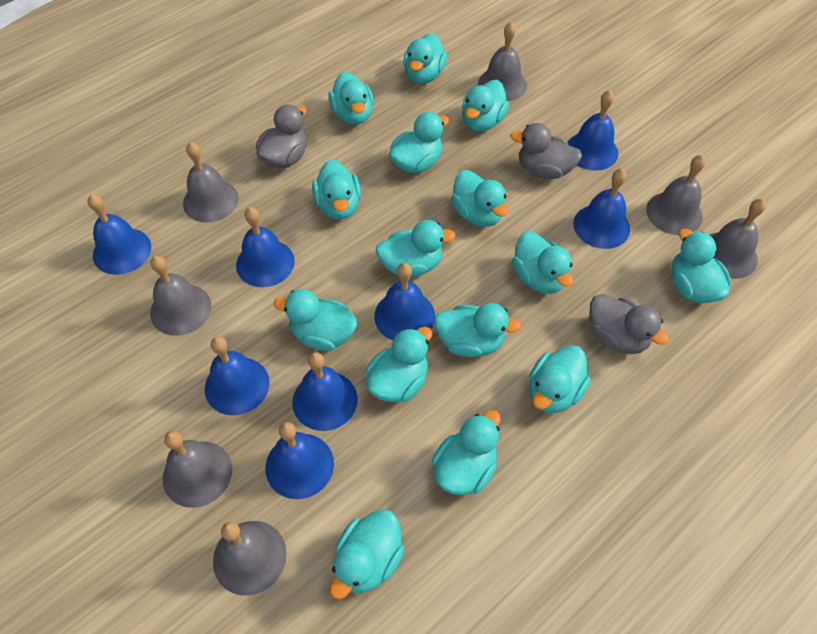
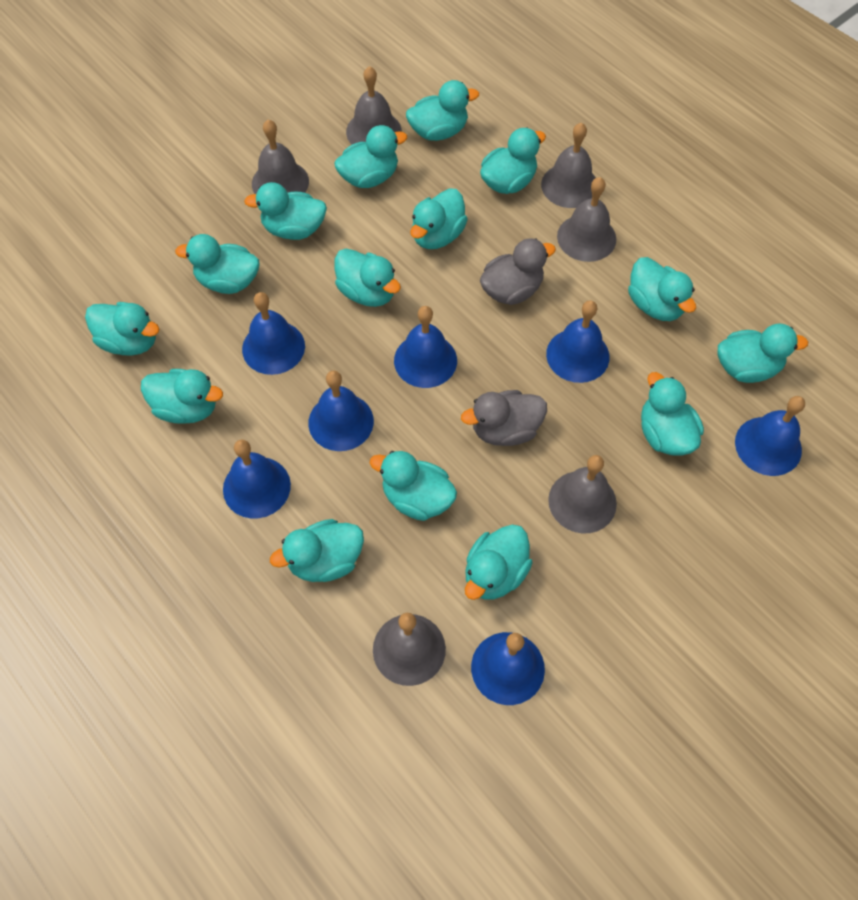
blue bell: [87,194,151,275] [205,336,270,415] [236,207,295,287] [266,422,334,499] [292,352,358,431] [374,263,435,340] [567,90,618,171] [573,168,630,249] = 8 -> [223,440,291,518] [242,292,305,375] [308,370,374,451] [394,306,457,388] [471,632,545,705] [546,300,609,383] [735,396,805,476] = 7
grey bell: [150,256,211,336] [163,431,232,508] [183,142,239,223] [213,521,287,596] [478,22,527,101] [646,155,706,235] [710,199,766,279] = 7 -> [252,120,309,194] [346,66,402,144] [373,613,446,686] [541,123,596,208] [548,455,617,534] [557,177,616,262] = 6
grey duck: [256,105,307,168] [510,123,582,179] [589,294,669,354] = 3 -> [461,390,547,446] [480,238,556,305] = 2

